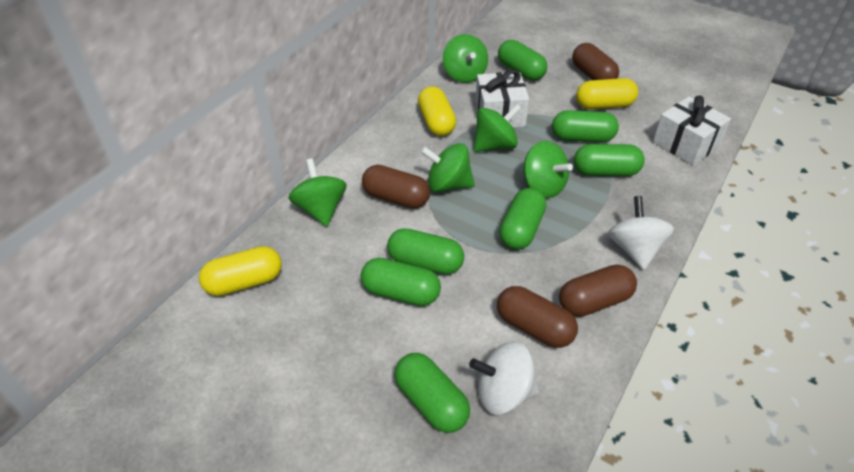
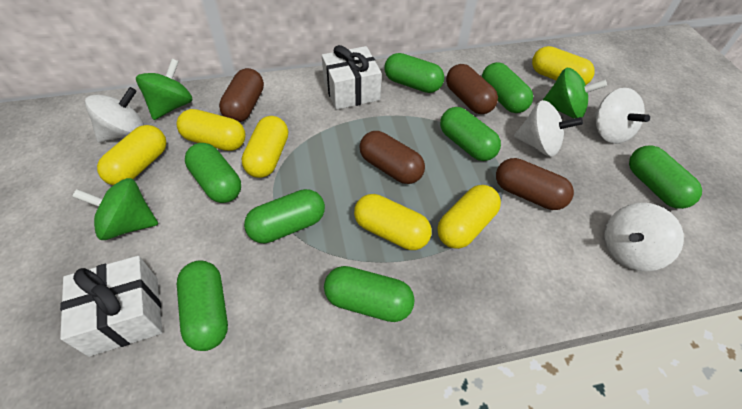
green capsule: [361,258,441,306] [387,228,464,275] [395,353,470,433] [498,40,547,81] [499,188,546,249] [552,110,619,142] [574,144,645,176] = 7 -> [177,261,228,351] [185,143,241,203] [244,189,325,243] [324,266,415,322] [385,53,444,93] [440,107,501,161] [482,62,533,113] [629,145,702,209] = 8
green spinning top: [288,158,347,226] [420,143,475,192] [443,34,488,83] [474,104,522,152] [523,141,573,198] = 5 -> [72,178,158,240] [136,59,193,120] [543,68,607,119] = 3
white spinning top: [469,342,539,415] [608,196,674,270] = 2 -> [85,87,144,143] [514,100,583,157] [595,88,650,144] [605,203,684,271] = 4
yellow capsule: [199,246,282,296] [418,86,456,136] [576,78,638,109] = 3 -> [97,125,166,185] [177,109,246,151] [242,116,288,178] [354,194,432,250] [437,185,501,249] [532,46,595,85] = 6

